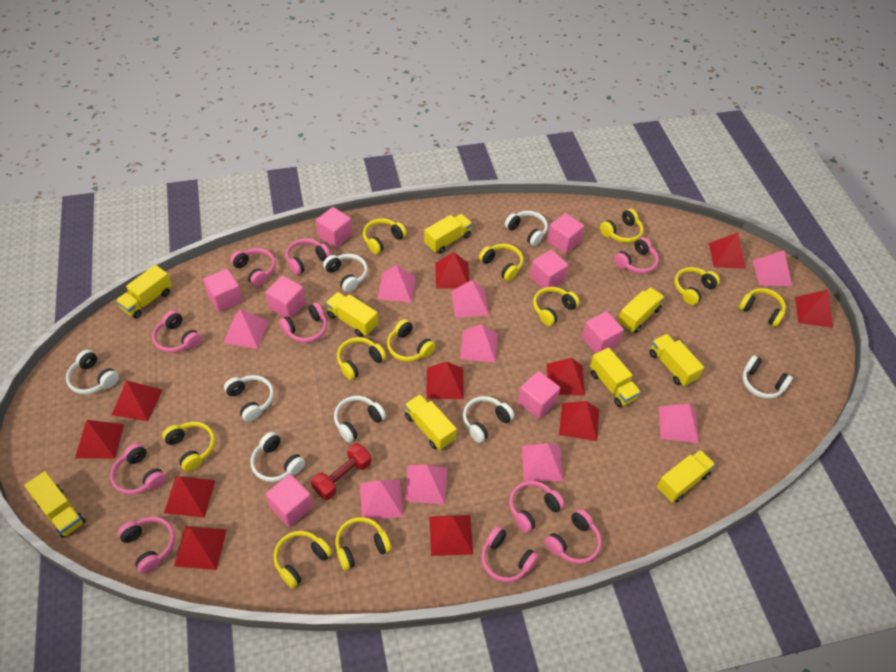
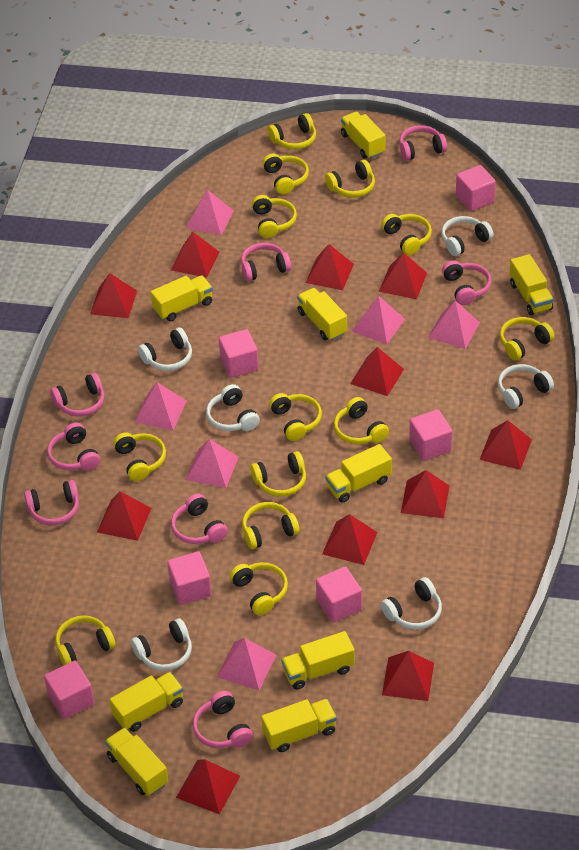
pink cube: [203,269,243,312] [266,276,306,319] [266,474,313,527] [316,207,352,248] [518,371,560,419] [530,250,568,289] [547,213,584,254] [582,311,624,353] = 8 -> [44,661,94,719] [167,551,212,605] [219,329,259,378] [316,566,362,622] [409,409,452,461] [456,165,496,211] = 6
pink headphones: [110,443,166,495] [118,517,175,574] [152,310,202,353] [230,248,276,287] [279,302,327,343] [286,238,331,275] [481,526,539,582] [509,481,565,533] [545,509,602,564] [614,237,659,274] = 10 -> [24,480,79,525] [47,422,100,471] [50,373,104,417] [171,494,228,544] [193,691,253,748] [241,243,291,281] [399,125,447,161] [442,260,491,305] = 8
pink pyramid: [224,309,268,349] [360,480,403,520] [378,265,416,303] [404,465,447,504] [451,280,489,318] [460,324,498,363] [521,443,563,481] [659,404,699,443] [752,250,792,286] = 9 -> [134,382,187,430] [186,190,234,235] [186,439,238,488] [217,638,276,690] [352,295,405,344] [428,300,480,349] = 6
red dumbbell: [311,443,371,500] = 1 -> none = 0
white headphones: [66,350,119,394] [224,375,274,422] [251,432,305,482] [323,254,368,292] [334,396,386,443] [463,396,514,443] [505,211,548,246] [742,355,793,399] = 8 -> [131,618,192,671] [138,328,192,371] [206,384,260,431] [381,577,442,630] [441,216,493,256] [498,364,554,409] = 6
yellow headphones: [162,422,215,471] [274,531,332,588] [335,517,391,570] [337,337,386,380] [363,218,407,254] [387,319,435,362] [479,244,523,281] [533,287,580,326] [600,209,644,243] [674,267,720,305] [739,288,786,327] = 11 -> [55,615,116,665] [113,432,166,481] [230,562,288,615] [242,502,299,549] [251,451,306,497] [252,195,297,238] [262,154,309,195] [268,113,316,150] [269,393,322,441] [325,160,375,198] [334,397,389,444] [381,214,432,255] [500,317,555,361] = 13

